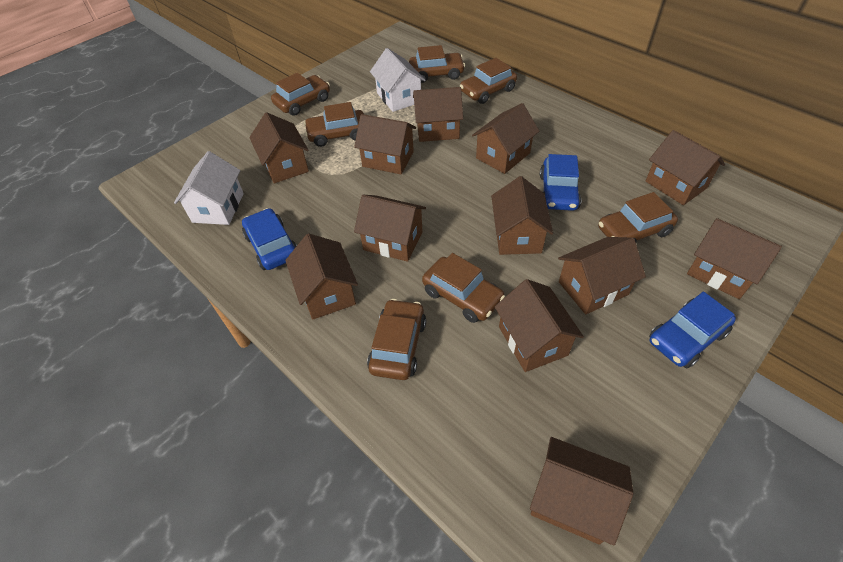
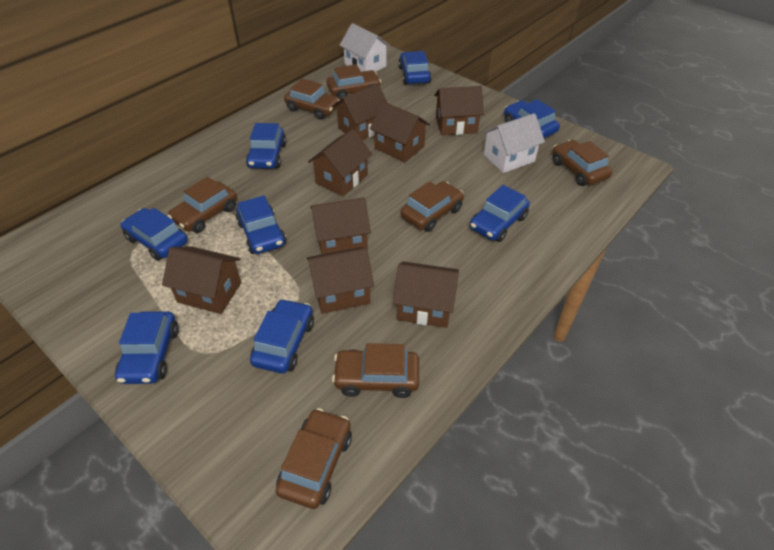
blue car: [242,208,297,270] [540,154,581,211] [649,292,736,368] = 3 -> [115,311,179,384] [121,208,188,261] [236,195,286,254] [246,123,287,169] [250,299,314,374] [398,51,432,85] [470,185,530,242] [504,99,560,138] = 8
brown house: [249,112,309,183] [285,234,358,319] [354,114,416,174] [354,195,426,262] [413,87,463,142] [472,103,539,174] [491,176,553,255] [495,279,584,372] [530,437,633,546] [558,237,646,315] [646,130,725,205] [687,218,782,299] = 12 -> [162,246,241,314] [307,247,374,314] [308,129,372,196] [310,197,371,255] [332,84,387,140] [370,101,430,162] [393,262,459,328] [434,86,484,136] = 8

